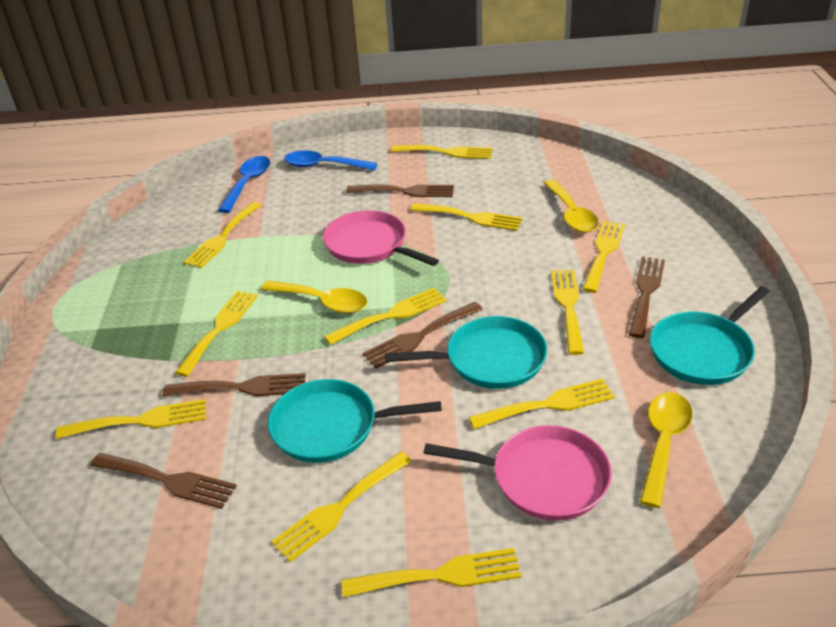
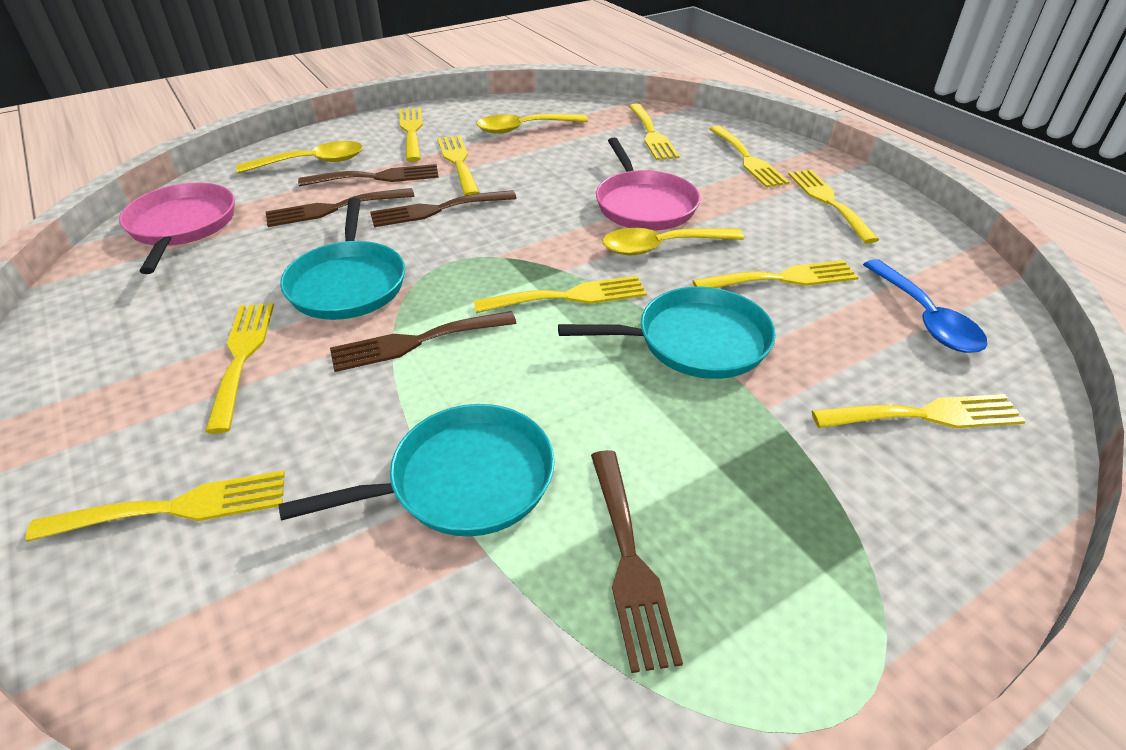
blue spoon: [218,156,270,213] [284,150,377,171] = 2 -> [863,259,988,353] = 1
yellow fork: [56,399,206,439] [175,290,258,377] [183,202,261,268] [271,451,412,562] [324,288,447,345] [341,548,521,598] [391,145,493,159] [411,203,523,231] [469,378,615,429] [551,270,584,355] [582,221,625,293] = 11 -> [26,470,285,542] [205,303,274,434] [399,108,423,162] [437,135,480,196] [473,276,647,313] [629,104,679,160] [692,260,859,288] [710,125,789,188] [788,170,879,244] [812,394,1026,428] = 10

